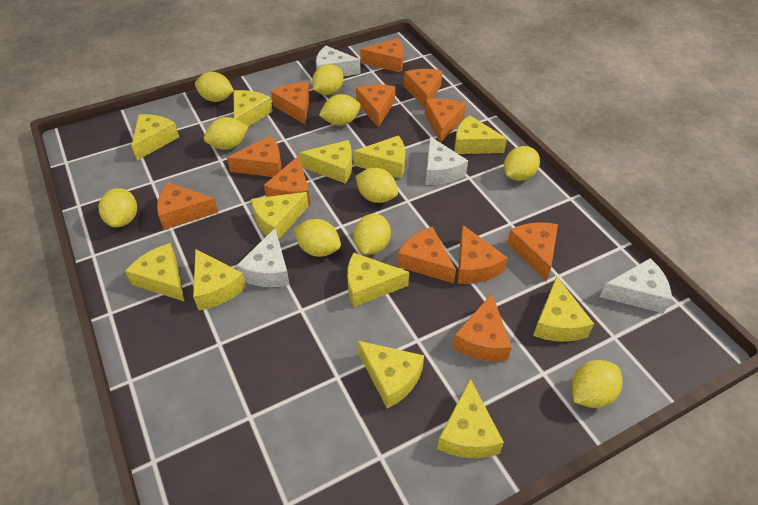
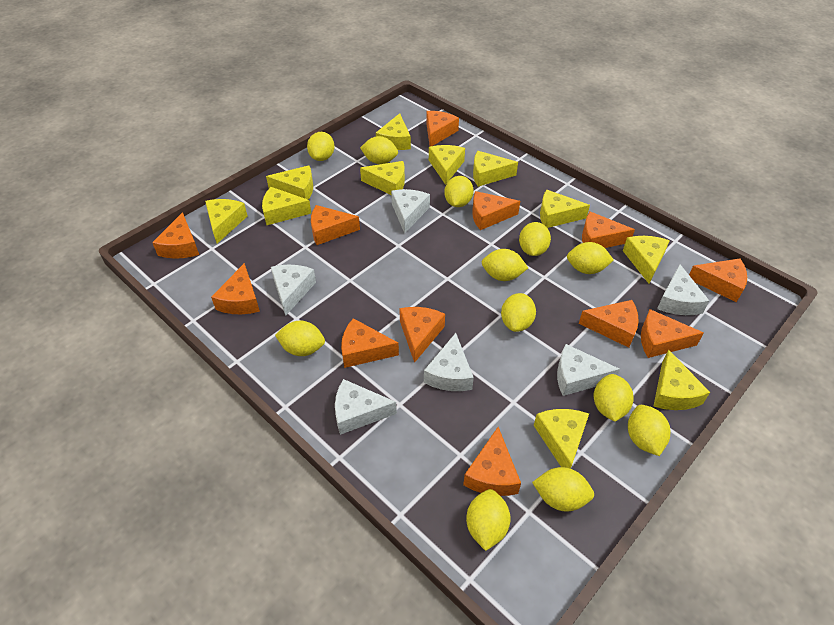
white cheese: [236,228,290,287] [316,46,361,76] [426,136,468,185] [600,258,672,313] = 4 -> [271,265,316,316] [335,379,397,435] [391,189,430,233] [424,333,474,391] [557,344,620,396] [657,264,709,315] = 6
yellow cheese: [125,243,185,302] [132,114,179,160] [193,249,246,310] [234,90,273,127] [251,192,309,240] [300,140,352,183] [347,252,409,307] [353,135,405,178] [358,341,424,409] [437,379,504,458] [454,115,507,154] [533,276,594,342] = 12 -> [205,199,247,244] [262,187,311,225] [266,165,313,200] [360,161,405,195] [376,113,411,150] [429,145,465,185] [473,151,518,187] [533,409,589,469] [540,190,590,228] [623,236,670,284] [653,349,710,410] = 11
yellow lemon: [99,188,137,227] [195,72,234,102] [204,117,248,150] [294,219,341,257] [312,64,343,95] [319,94,361,126] [354,214,391,254] [356,168,398,203] [504,146,540,181] [571,360,623,408] = 10 -> [275,321,325,356] [307,132,335,161] [360,136,398,164] [444,176,474,207] [466,489,511,551] [482,249,528,281] [501,293,536,332] [519,222,551,256] [532,467,594,511] [567,242,614,274] [594,374,634,422] [628,405,670,456] = 12

